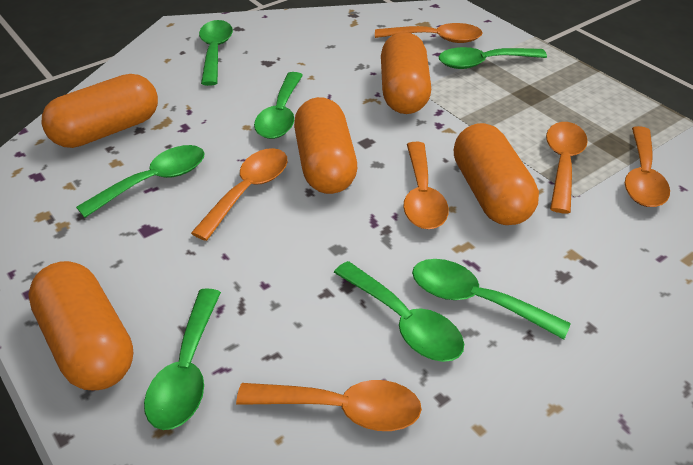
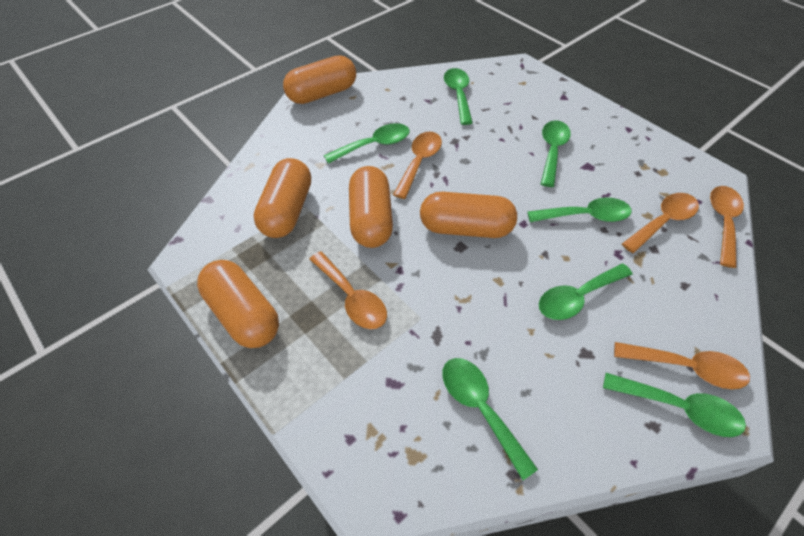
orange spoon: [191,148,288,241] [236,380,422,431] [375,23,483,43] [403,142,449,229] [546,122,588,214] [625,126,670,207] = 6 -> [309,251,387,329] [393,131,442,199] [614,342,750,389] [622,193,699,253] [710,186,744,268] = 5

